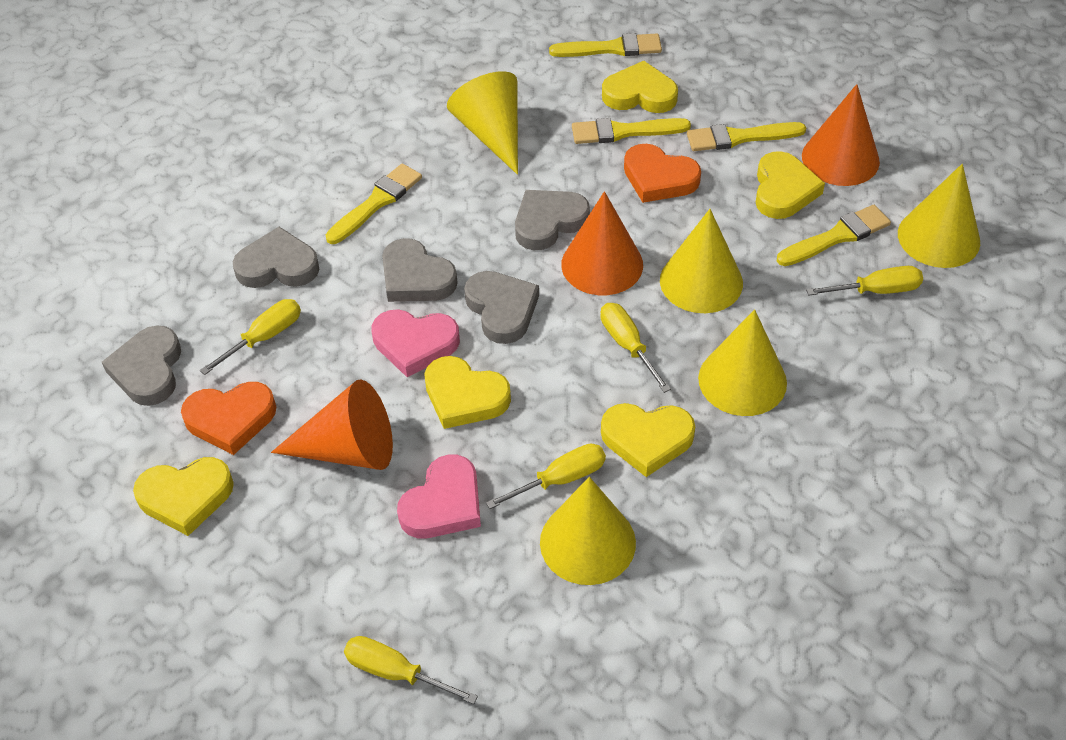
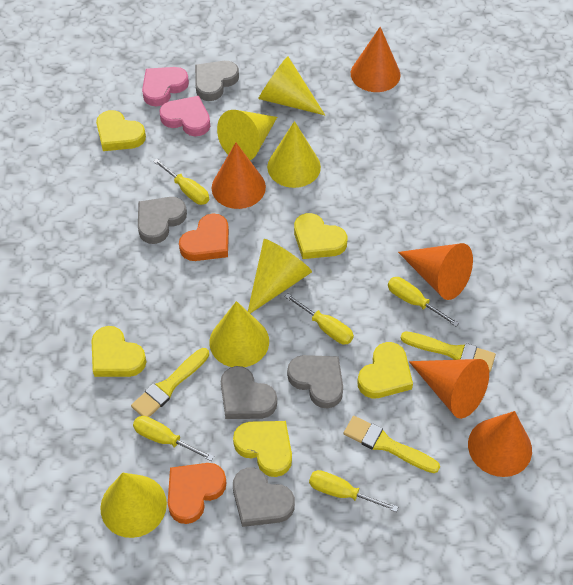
orange cone: [271,380,393,470] [561,191,643,295] [802,84,880,186] = 3 -> [212,143,266,209] [351,27,401,92] [398,243,473,300] [409,359,489,419] [468,411,532,477] = 5
yellow brush: [326,163,422,244] [549,33,662,57] [572,118,691,144] [687,122,806,151] [777,205,891,266] = 5 -> [131,348,209,417] [344,416,440,473] [401,331,496,372] = 3
yellow cone: [447,71,518,175] [540,477,636,585] [660,209,743,313] [698,309,787,416] [898,164,980,268] = 5 -> [100,473,167,538] [209,301,269,367] [217,110,277,160] [248,239,312,314] [258,56,325,115] [267,121,321,188] = 6

